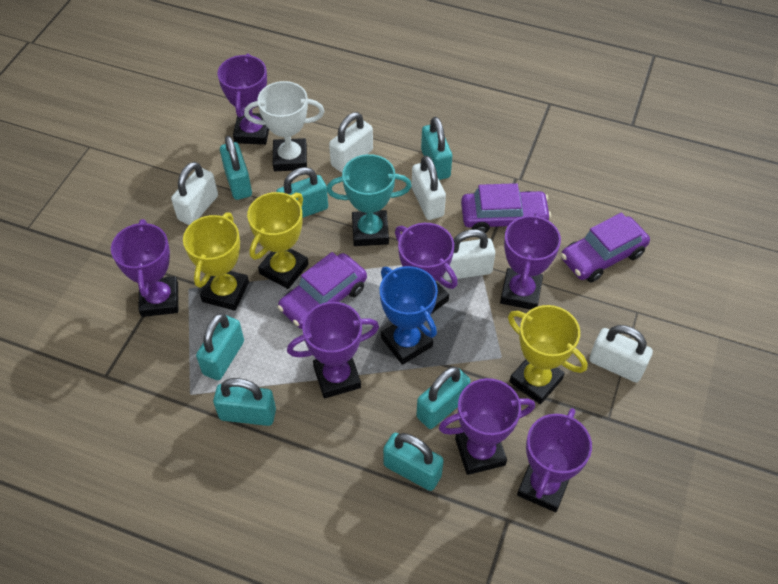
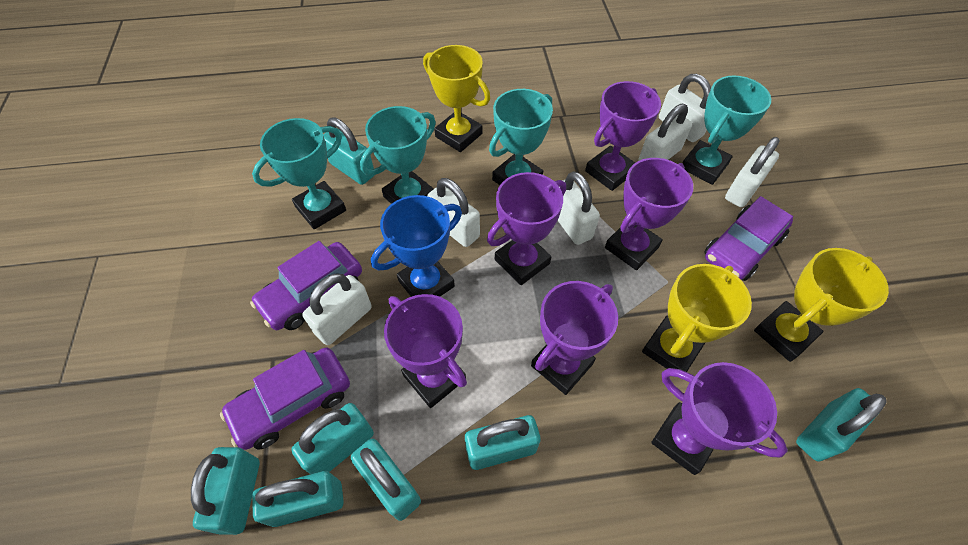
purple trophy: [111,219,178,317] [217,53,269,145] [287,302,379,398] [395,223,458,314] [439,378,535,475] [500,213,561,310] [517,408,592,512] = 7 -> [384,294,467,408] [487,172,566,285] [531,281,618,395] [585,81,661,191] [605,158,693,270] [651,362,788,475] = 6
turquoise trophy: [327,154,412,246] = 1 -> [252,118,346,229] [360,106,436,204] [489,89,553,185] [682,76,771,185] = 4
white padlock: [171,162,218,225] [329,112,373,172] [412,155,446,220] [443,229,495,280] [589,325,653,382] = 5 -> [302,274,372,345] [427,178,480,247] [558,171,600,245] [638,104,692,161] [659,74,711,142] [725,137,780,207] = 6
white trophy: [244,81,324,171] = 1 -> none = 0

